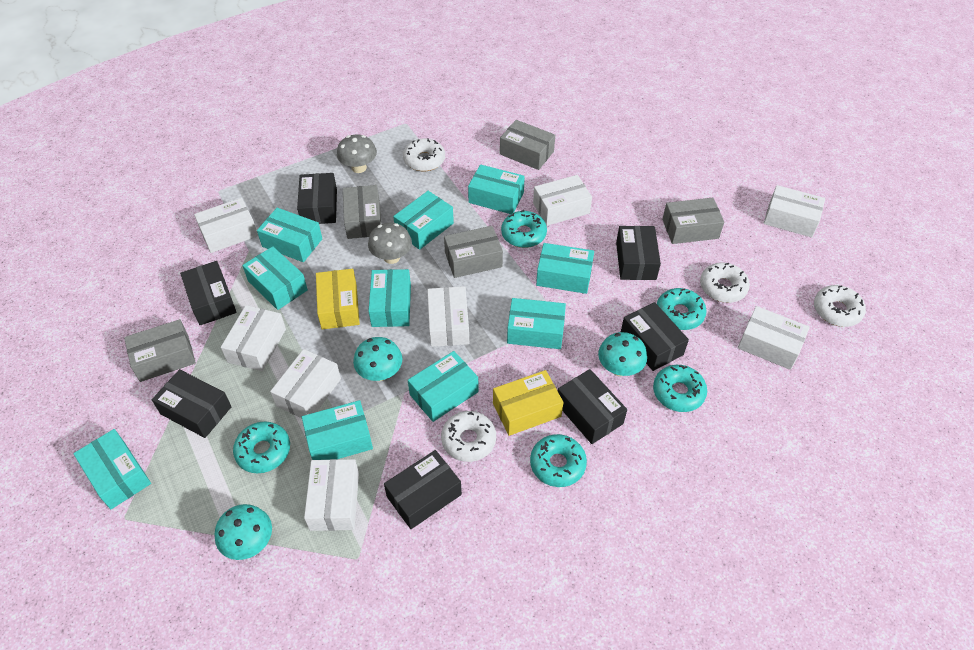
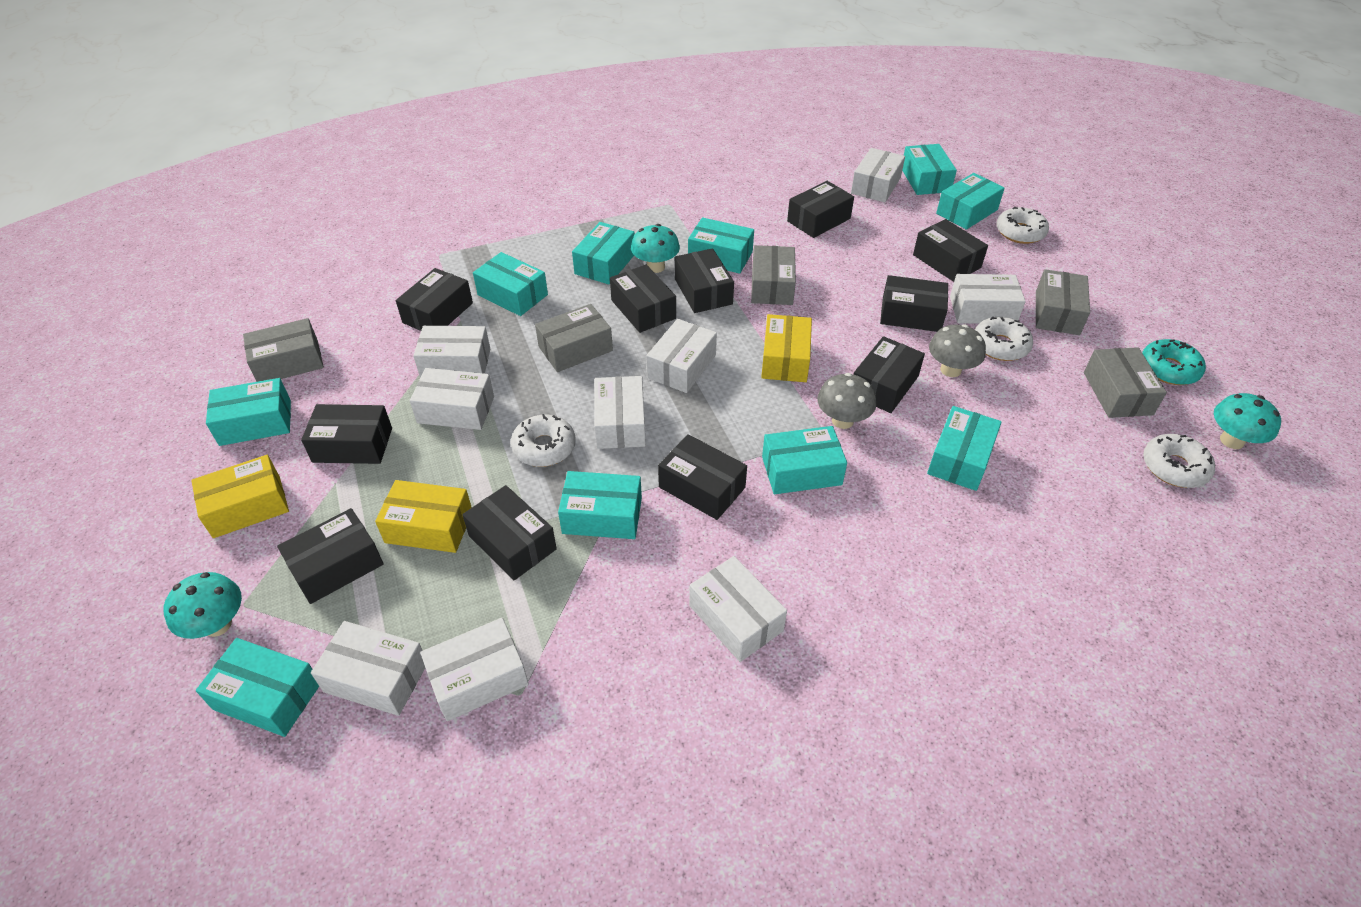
black box: [152,369,231,438] [180,261,237,325] [297,173,337,224] [384,450,462,529] [558,369,627,444] [616,226,661,280] [621,302,689,371] = 7 -> [277,508,384,604] [301,404,392,464] [396,268,473,331] [462,485,557,580] [610,265,676,333] [658,434,747,520] [675,248,734,313] [787,181,854,238] [853,336,925,413] [880,275,948,332] [913,219,988,282] = 11
turquoise donut: [233,421,290,473] [501,210,547,248] [530,434,587,487] [653,365,707,412] [657,288,707,330] = 5 -> [1142,339,1206,385] = 1
white box: [194,198,258,253] [221,305,286,371] [270,349,341,418] [304,459,359,531] [427,286,469,347] [533,175,592,226] [738,306,810,370] [764,185,825,237] = 8 -> [311,621,425,716] [410,368,494,430] [413,326,490,378] [420,618,529,721] [595,376,646,449] [646,319,717,393] [689,556,787,662] [851,148,905,203] [950,274,1026,324] = 9
yellow box: [316,269,360,329] [493,370,563,436] = 2 -> [191,455,289,538] [375,480,472,553] [761,314,812,382] = 3

